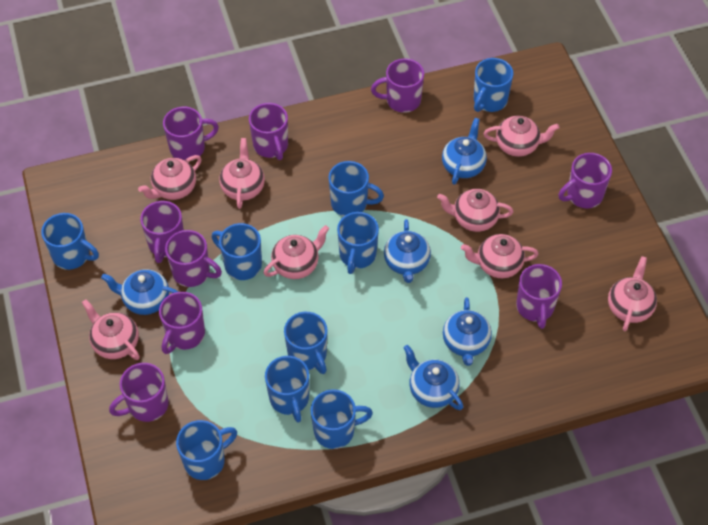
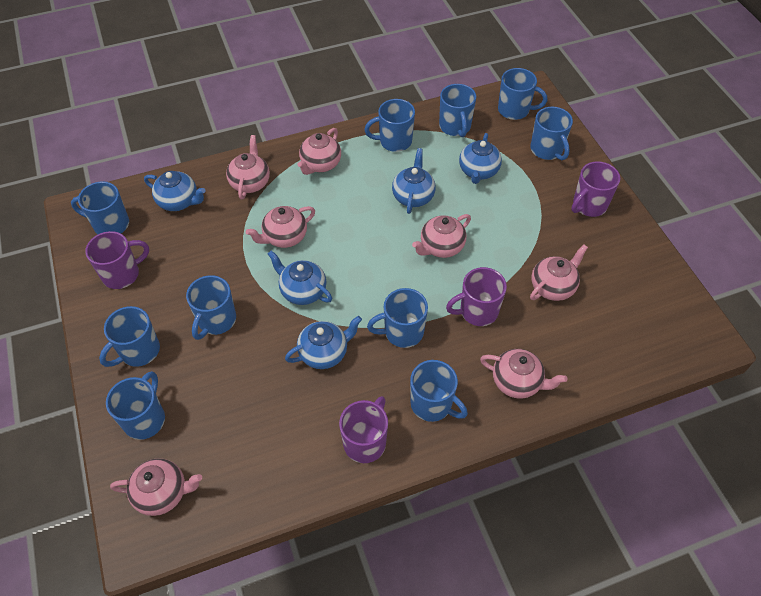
blue mug: [41,213,99,270] [176,420,237,480] [212,223,262,280] [265,356,309,423] [284,312,328,374] [311,389,373,449] [329,161,384,216] [337,212,379,274] [474,58,513,112] = 9 -> [71,181,129,234] [99,306,160,367] [106,371,165,440] [186,275,236,340] [364,99,415,152] [367,288,428,348] [410,360,468,422] [439,84,476,137] [498,68,547,120] [530,107,573,160] = 10
pink teapot: [82,300,140,360] [138,155,202,200] [219,138,265,209] [263,225,329,279] [437,189,514,232] [461,234,539,278] [483,115,560,157] [608,256,657,331] = 8 -> [110,458,202,516] [226,135,270,199] [246,206,315,248] [298,128,341,175] [412,214,471,258] [480,349,567,399] [530,245,588,301] = 7
purple mug: [109,363,169,422] [140,201,184,263] [159,292,205,354] [163,107,219,161] [165,230,222,287] [249,103,288,160] [371,59,424,113] [516,264,562,329] [559,153,612,208] = 9 -> [85,231,149,289] [339,396,388,463] [446,267,507,326] [571,161,620,217] = 4

